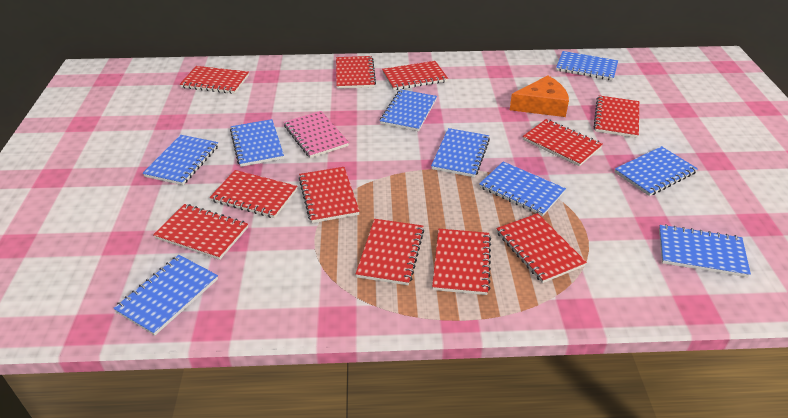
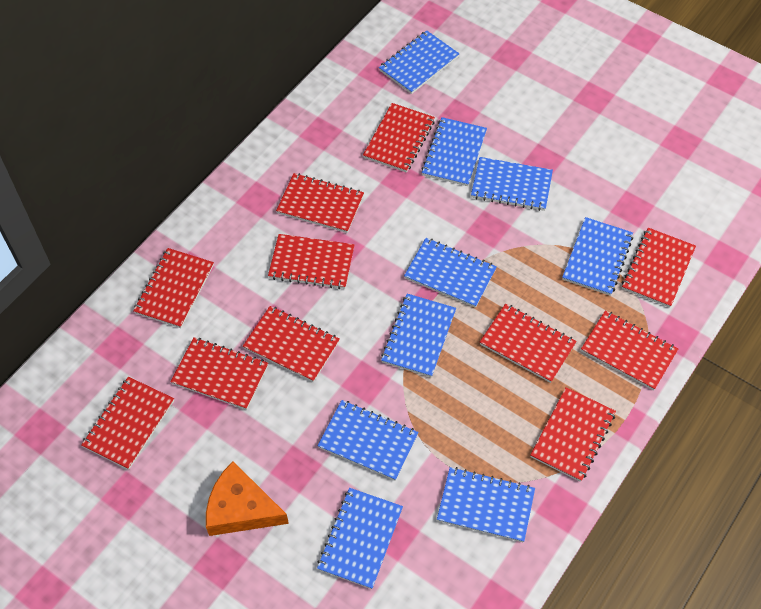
pink notebook: [284,111,349,158] = 1 -> none = 0

